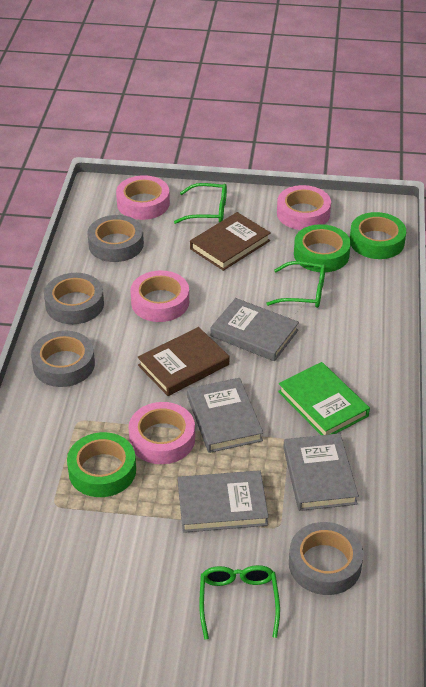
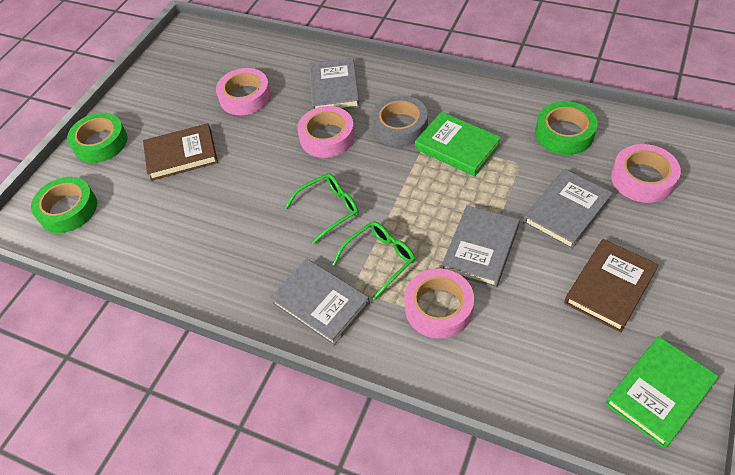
green book: [278,362,370,435] = 1 -> [415,112,501,176] [605,336,718,448] = 2
green glasses: [174,183,227,224] [199,565,280,640] [266,261,326,308] = 3 -> [285,173,359,244] [333,221,415,300] = 2
grey tape: [31,331,95,387] [44,273,104,324] [87,215,144,262] [289,522,363,595] = 4 -> [371,95,428,147] = 1

